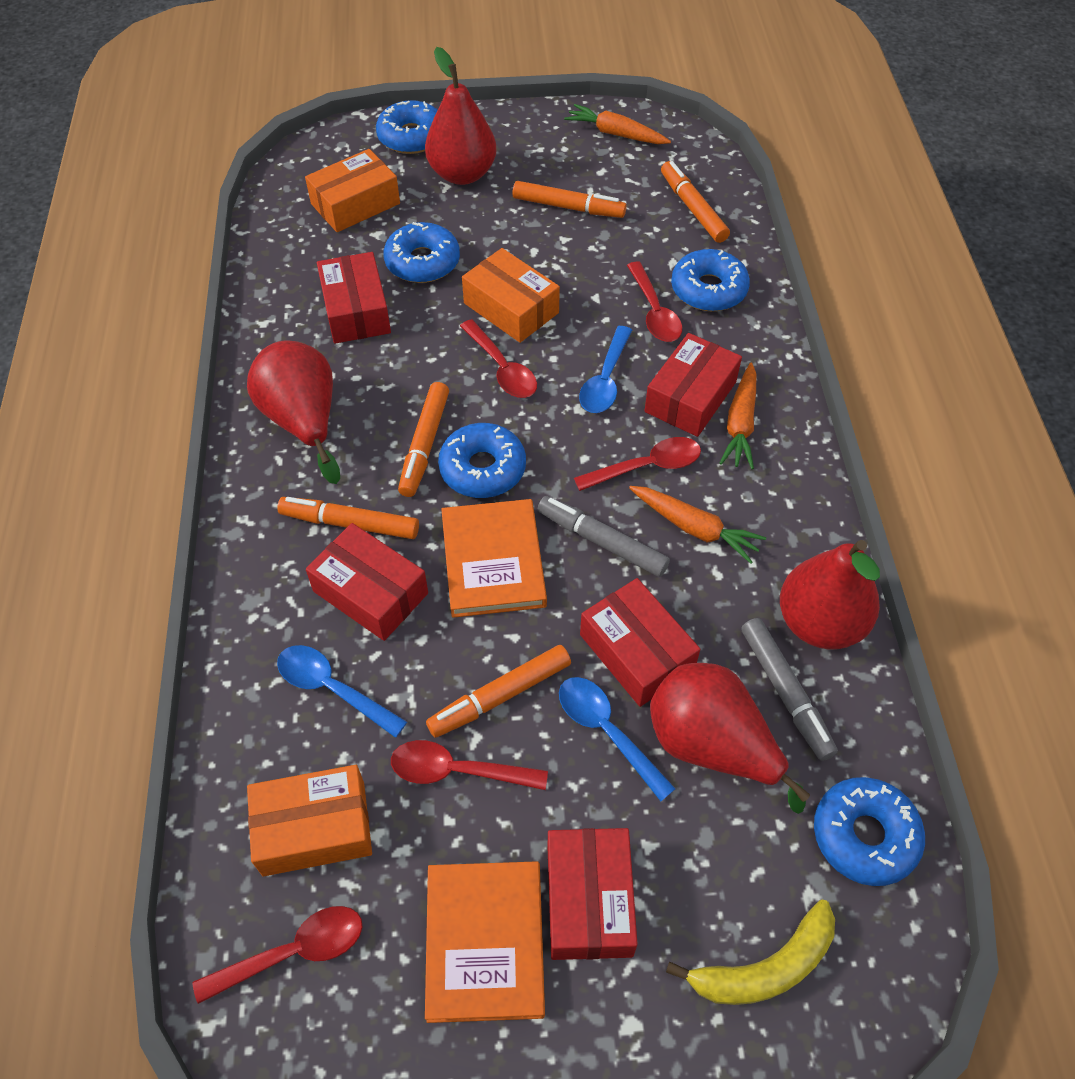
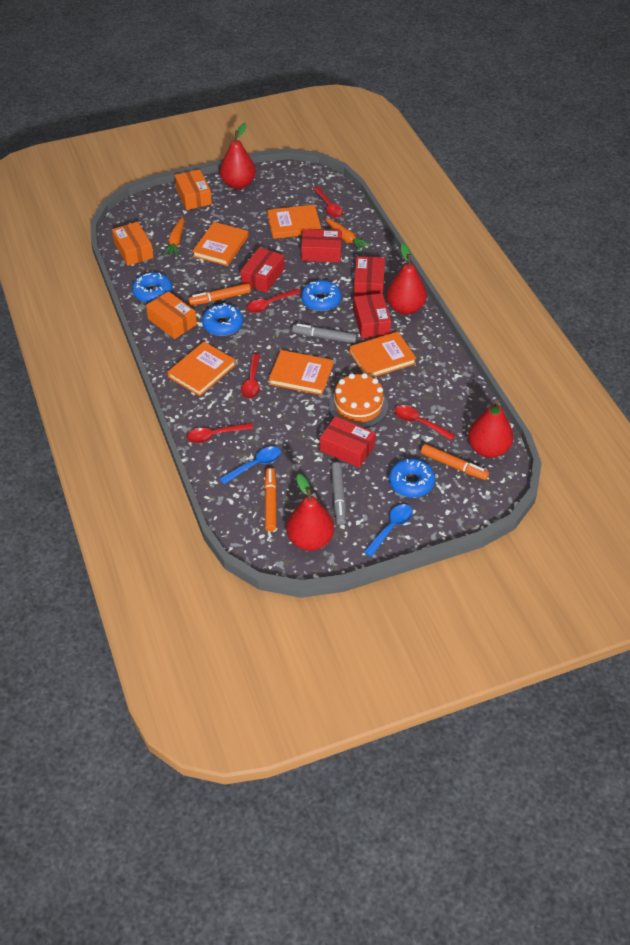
blue donut: [376,100,437,154] [383,222,460,283] [438,423,526,498] [671,249,750,311] [814,777,925,886] = 5 -> [132,272,172,303] [202,303,243,336] [301,280,341,311] [389,458,435,498] = 4
blue spoon: [277,645,407,738] [559,677,676,801] [579,326,632,413] = 3 -> [220,447,281,484] [364,504,413,557] = 2
orange book: [425,861,545,1023] [441,499,547,618] = 2 -> [167,342,236,396] [192,222,248,266] [267,205,321,239] [269,350,333,395] [349,332,416,377] = 5
orange cake: none = 0 -> [329,373,388,428] = 1
orange carrot: [564,104,671,144] [629,486,766,564] [720,362,757,469] = 3 -> [163,216,184,257] [325,218,371,252] = 2
orange marker: [277,497,419,539] [398,382,449,497] [426,645,571,738] [512,181,627,218] [661,161,730,243] = 5 -> [188,283,251,305] [264,468,277,531] [421,444,489,480] = 3
yellow banana: [666,900,835,1005] = 1 -> none = 0

